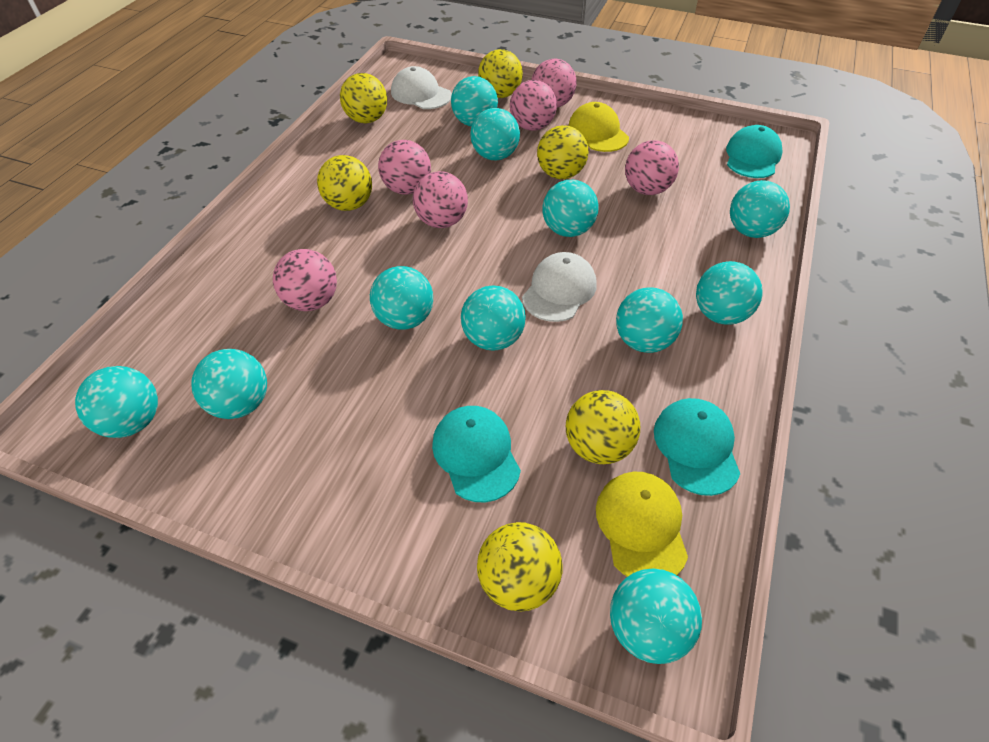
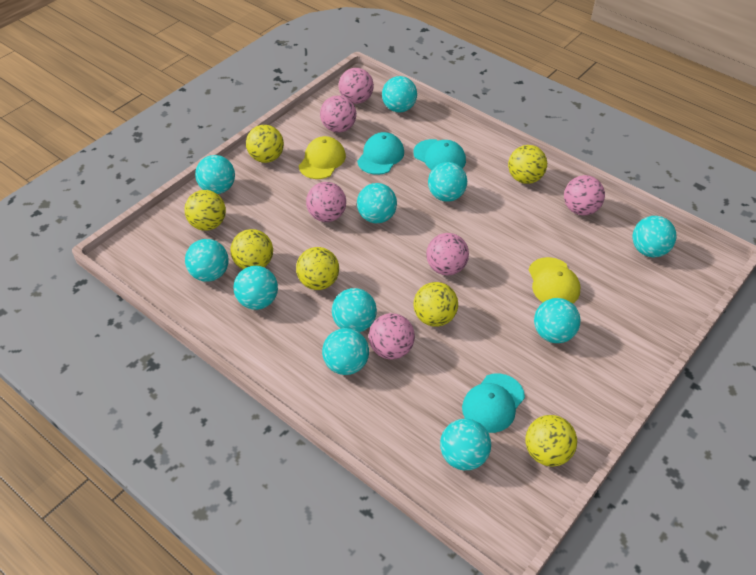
white cap: [391,66,452,109] [522,252,596,322] = 2 -> none = 0
yellow ball: [317,155,372,211] [340,73,387,123] [477,522,563,611] [478,49,523,98] [537,125,588,179] [566,390,640,464] = 6 -> [184,190,226,231] [230,229,273,269] [246,125,284,163] [296,247,339,290] [413,282,458,327] [508,145,547,184] [526,415,577,467] = 7

